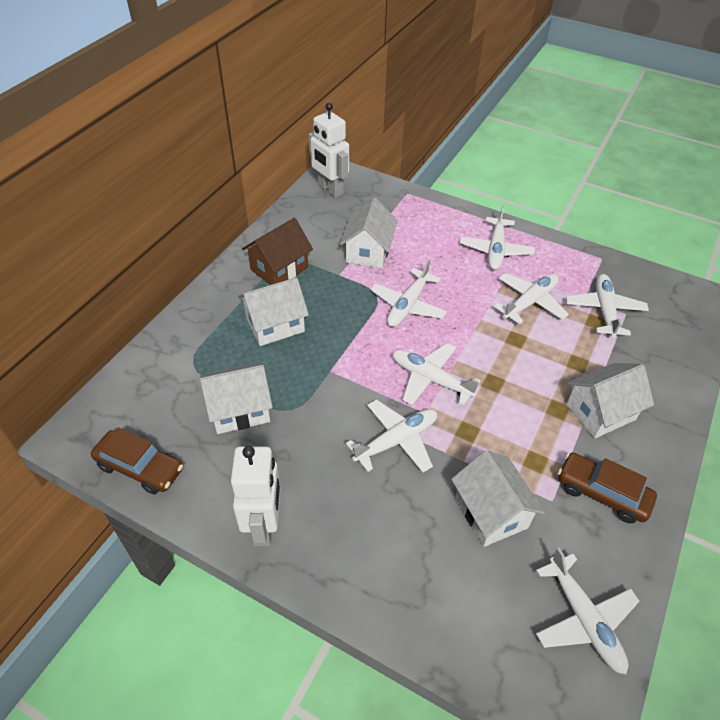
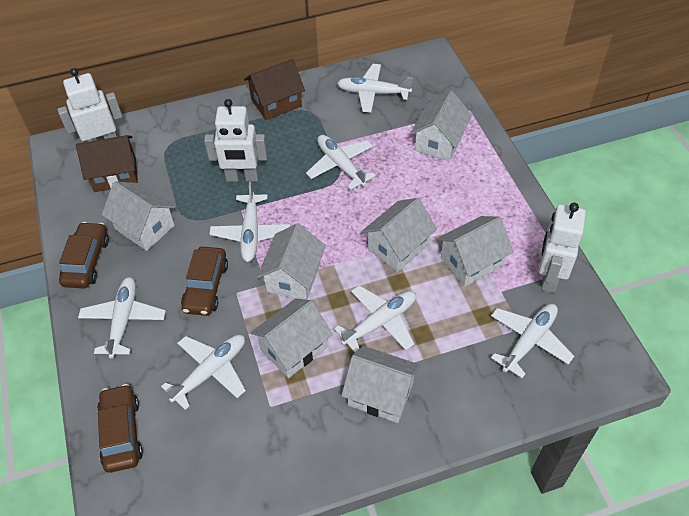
brown car: [91,427,183,494] [558,453,657,524] = 2 -> [59,222,109,288] [97,384,143,473] [181,247,228,316] = 3
brown house: [242,218,313,285] = 1 -> [76,135,138,192] [244,59,305,120] = 2
white house: [200,362,273,434] [238,277,309,346] [340,198,397,269] [451,450,545,547] [566,363,654,438] = 5 -> [102,181,175,251] [250,298,333,378] [257,223,326,300] [341,346,420,423] [362,198,437,272] [410,91,472,161] [437,216,513,287] = 7
white robot: [231,446,281,546] [309,103,349,198] = 2 -> [57,68,123,142] [204,99,268,182] [539,203,586,293] = 3

